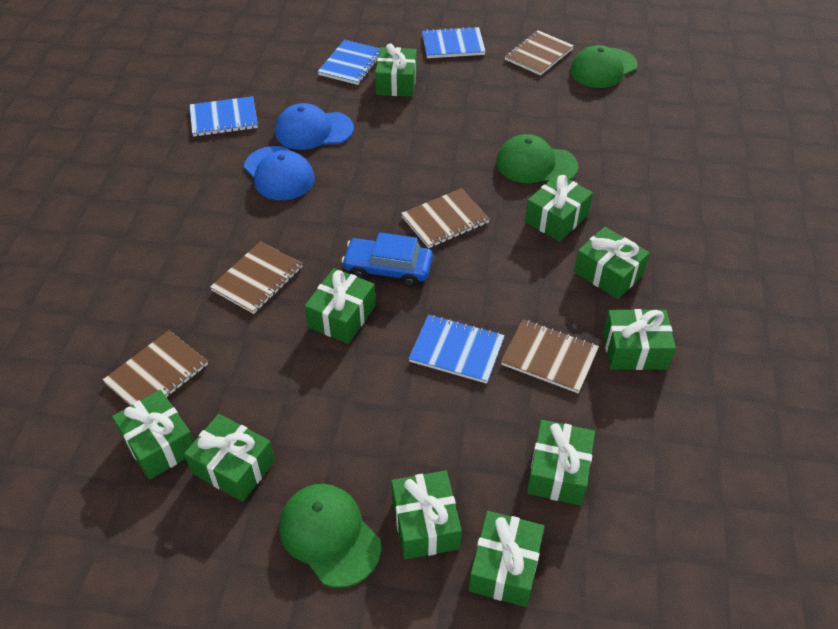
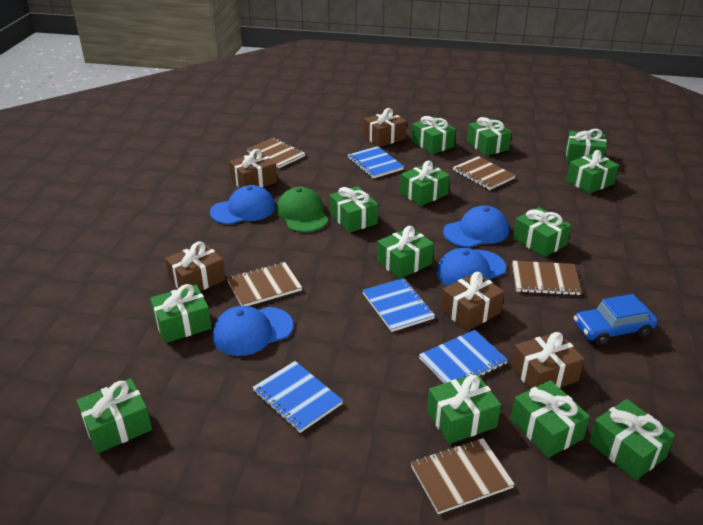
blue cap: [244,146,315,200] [275,103,354,150] = 2 -> [210,185,275,225] [212,306,293,356] [436,248,506,286] [443,206,509,248] = 4
brown gift: none = 0 -> [165,241,226,291] [229,149,277,188] [364,108,407,147] [441,272,504,331] [511,332,585,389] = 5
green cap: [279,484,381,588] [496,134,578,183] [570,45,638,88] = 3 -> [276,187,328,232] = 1
green gift: [112,390,194,480] [184,414,275,502] [305,268,376,344] [375,43,417,97] [391,471,462,559] [469,511,544,607] [525,174,593,241] [527,420,595,505] [574,227,650,299] [603,309,676,370] = 10 -> [76,378,152,454] [150,284,212,343] [330,186,378,233] [377,226,434,279] [400,160,450,206] [412,116,456,154] [427,373,501,444] [467,117,512,156] [511,380,590,458] [513,207,571,257] [566,128,607,163] [566,150,619,194] [589,399,675,480] = 13

